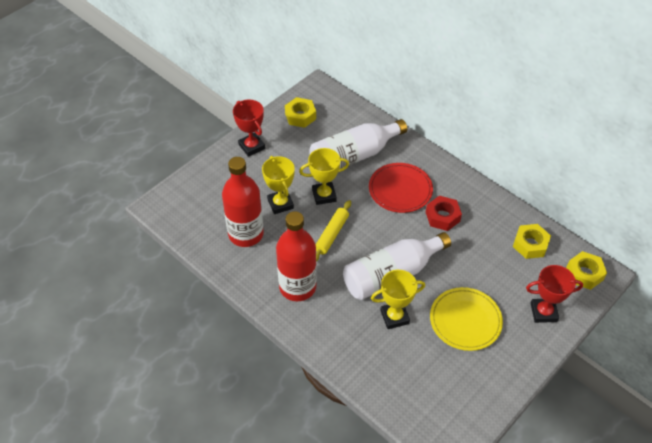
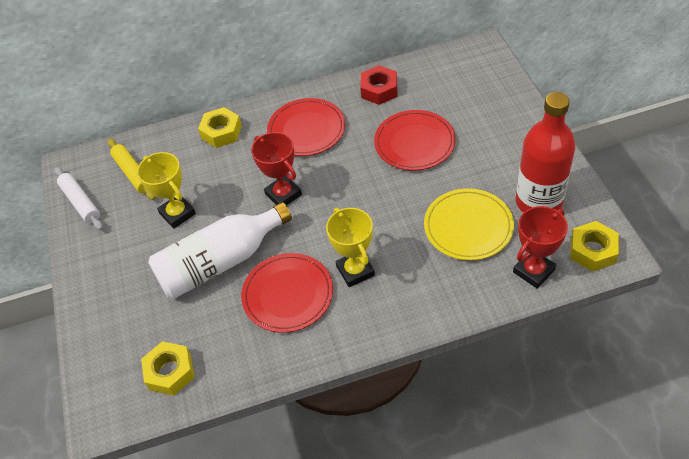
red bottle: [222,157,264,247] [276,211,317,301] = 2 -> [516,92,575,213] = 1
red plate: [369,163,433,213] = 1 -> [241,253,333,333] [267,98,345,156] [374,110,456,170] = 3
white bottle: [309,119,407,169] [343,232,451,300] = 2 -> [148,202,292,299] = 1
white rolling pin: none = 0 -> [55,167,103,230] = 1
yellow trophy: [262,156,295,214] [299,148,349,205] [371,270,425,329] = 3 -> [137,152,196,229] [326,208,375,287] = 2

